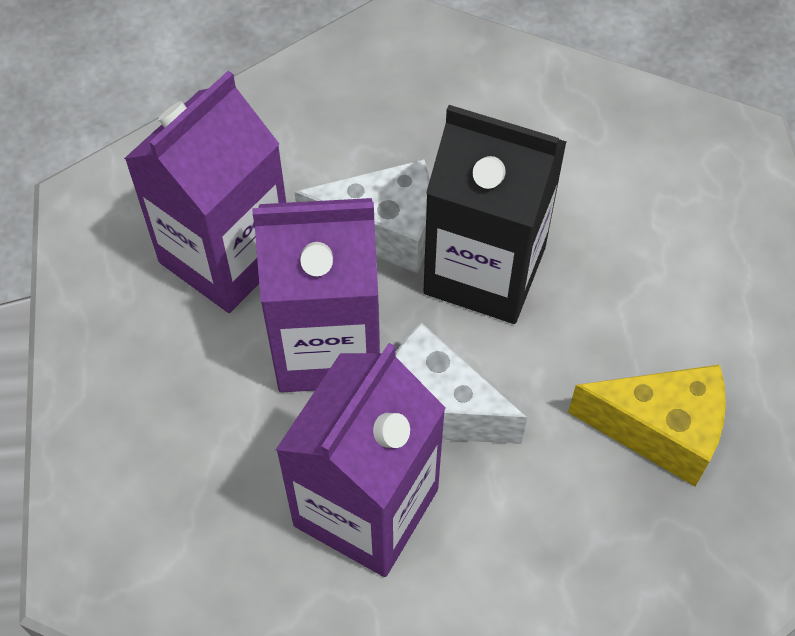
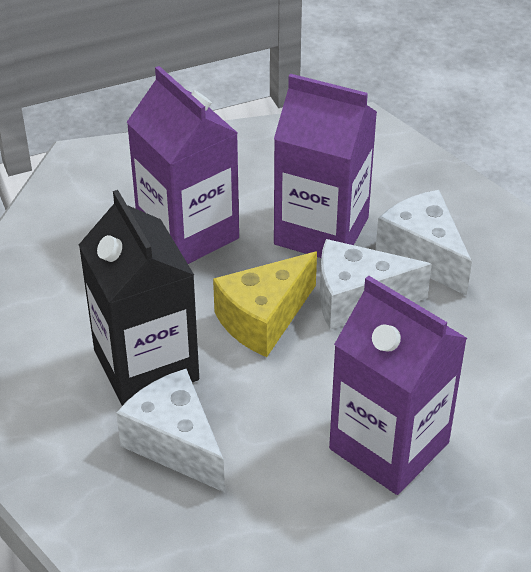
white cheese: [294,159,430,273] [396,322,527,444] = 2 -> [116,369,225,493] [320,239,432,330] [376,190,472,296] = 3

